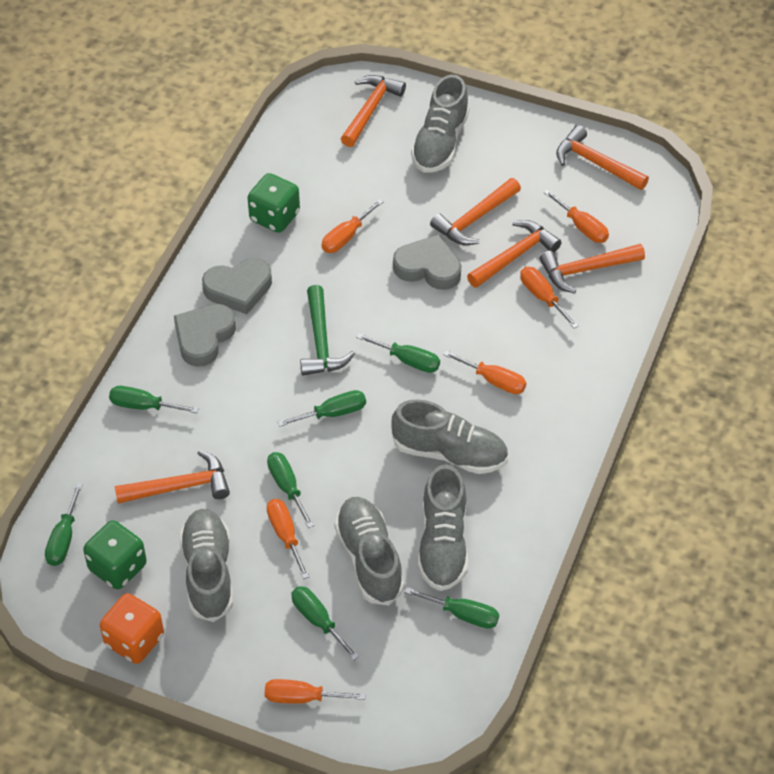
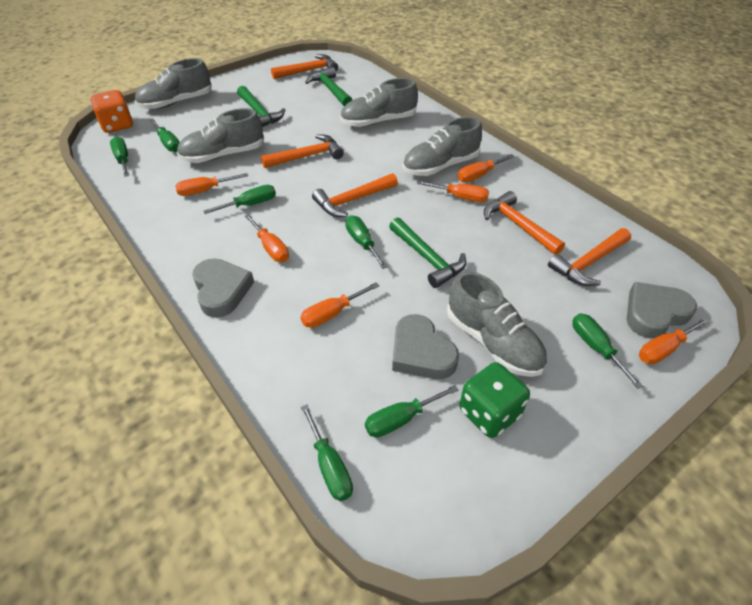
green dice: [83,520,147,590] [248,173,300,233] = 2 -> [459,362,530,438] = 1
green hammer: [300,285,355,375] = 1 -> [237,86,285,127] [305,67,352,106] [389,218,466,288] = 3
orange hammer: [114,450,230,504] [341,75,406,147] [430,178,521,245] [467,220,562,288] [540,244,645,293] [556,125,649,190] = 6 -> [261,134,344,168] [271,54,338,79] [312,173,398,217] [484,191,565,255] [548,228,631,286] = 5

